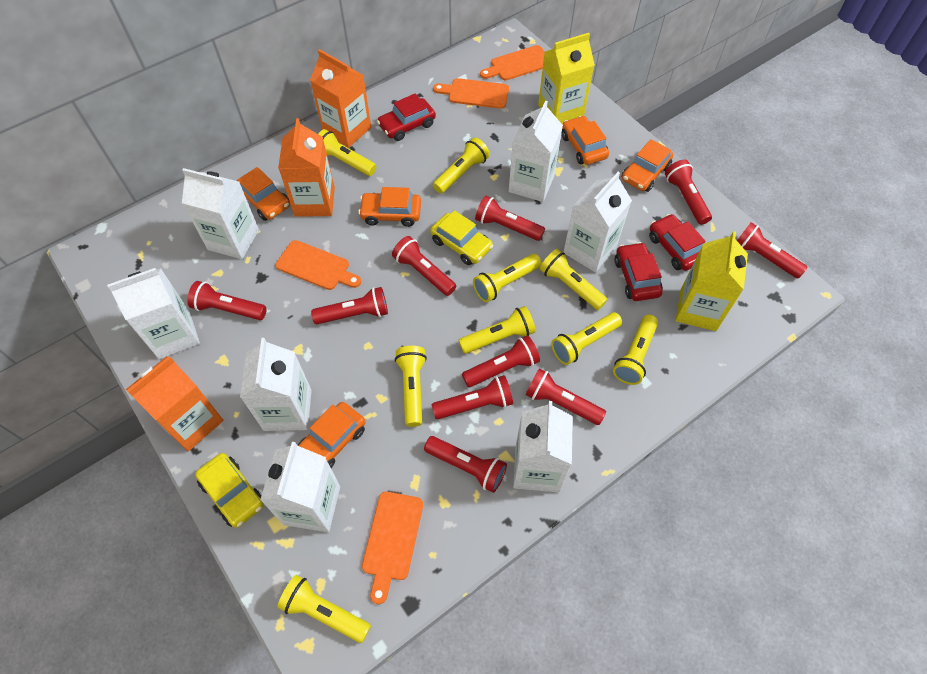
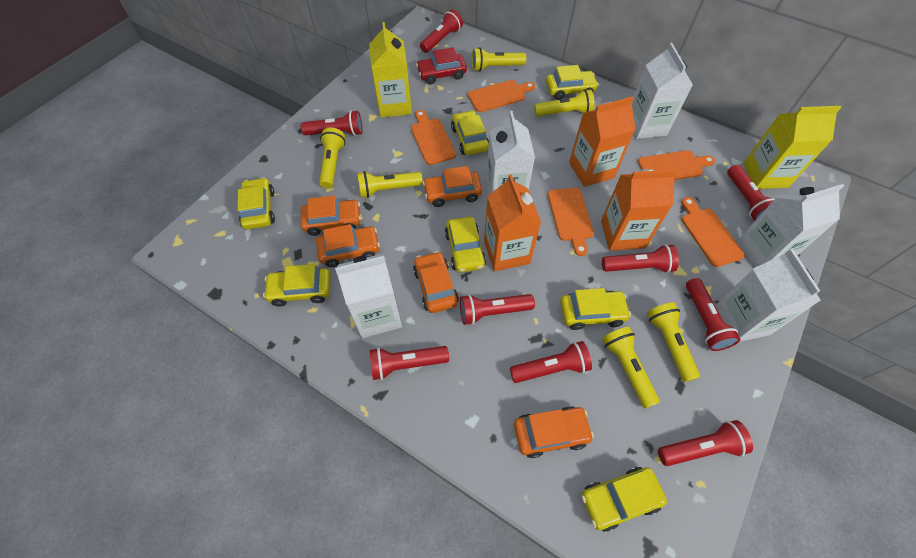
orange cutting board: [276,240,361,290] [362,491,423,604] [433,78,509,109] [480,45,545,80] = 4 -> [411,110,456,165] [468,80,535,112] [548,187,594,256] [638,150,715,180] [682,197,745,267] = 5
red car: [377,94,436,141] [615,242,663,301] [649,214,706,271] = 3 -> [416,47,467,84] = 1
red flashlight: [187,281,267,320] [311,287,388,324] [392,236,456,296] [424,436,507,493] [432,375,513,419] [462,335,540,387] [475,196,545,241] [525,368,606,425] [665,160,712,225] [737,222,808,279] = 10 -> [301,110,363,136] [370,346,449,380] [420,9,463,53] [460,294,535,325] [510,341,592,383] [602,244,679,273] [658,420,753,466] [686,278,741,351] [727,165,774,221] = 9
white carton: [107,268,200,359] [182,168,259,259] [240,338,312,431] [260,442,340,532] [509,100,563,202] [513,401,573,492] [564,172,632,272] = 7 -> [335,254,402,338] [486,111,535,195] [632,43,693,139] [715,248,821,342] [737,184,844,267] = 5
yellow car: [195,453,264,528] [430,210,493,265] = 2 -> [237,177,275,230] [263,264,331,307] [445,217,486,273] [451,110,489,155] [546,65,599,100] [560,288,631,330] [581,467,667,532] = 7
yellow flashlight: [277,575,371,643] [318,129,377,176] [395,346,427,427] [433,137,490,193] [458,306,536,354] [473,254,541,302] [540,249,608,310] [551,312,622,365] [613,315,658,385] = 9 -> [319,128,346,188] [357,171,423,198] [472,47,526,72] [534,89,594,117] [602,327,660,408] [647,303,700,382] = 6

